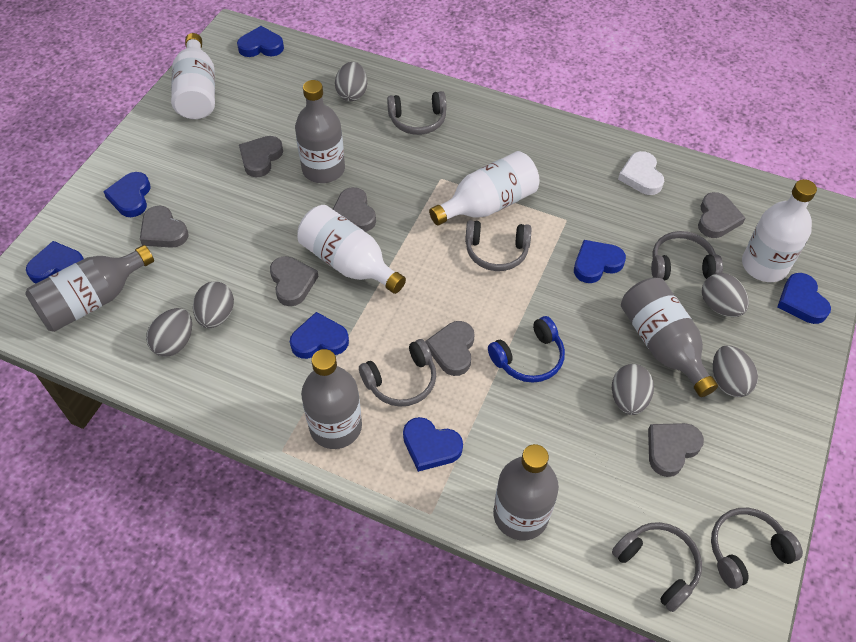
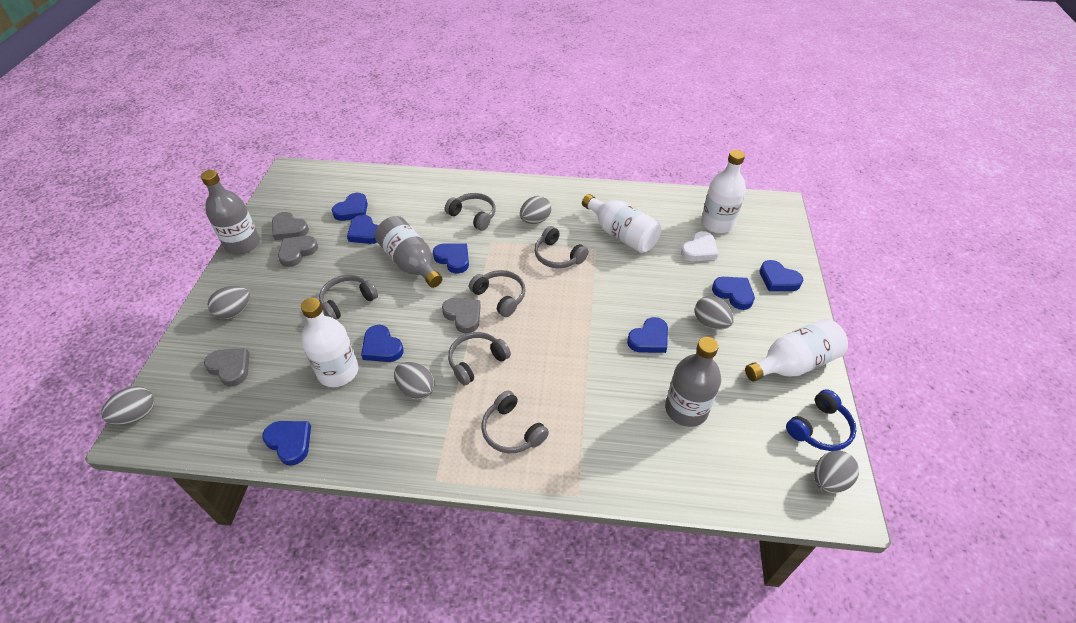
blue heart: [26,241,84,283] [103,172,151,217] [237,26,284,57] [290,312,349,359] [403,417,463,472] [574,240,626,283] [777,273,831,324] = 7 -> [262,421,311,466] [332,193,368,221] [347,215,379,244] [361,325,404,362] [433,243,469,274] [627,317,668,353] [712,277,755,310] [760,260,803,291] = 8
grey bottle: [25,245,154,332] [295,80,345,183] [301,349,362,449] [493,444,559,540] [621,278,718,397] = 5 -> [201,170,260,254] [375,216,442,288] [665,337,721,427] = 3
grey heart: [140,206,188,248] [239,136,283,177] [270,256,318,306] [333,187,376,232] [425,321,475,376] [648,423,704,477] [698,192,745,238] = 7 -> [204,348,249,386] [272,212,309,240] [278,236,318,267] [442,298,481,333] = 4

